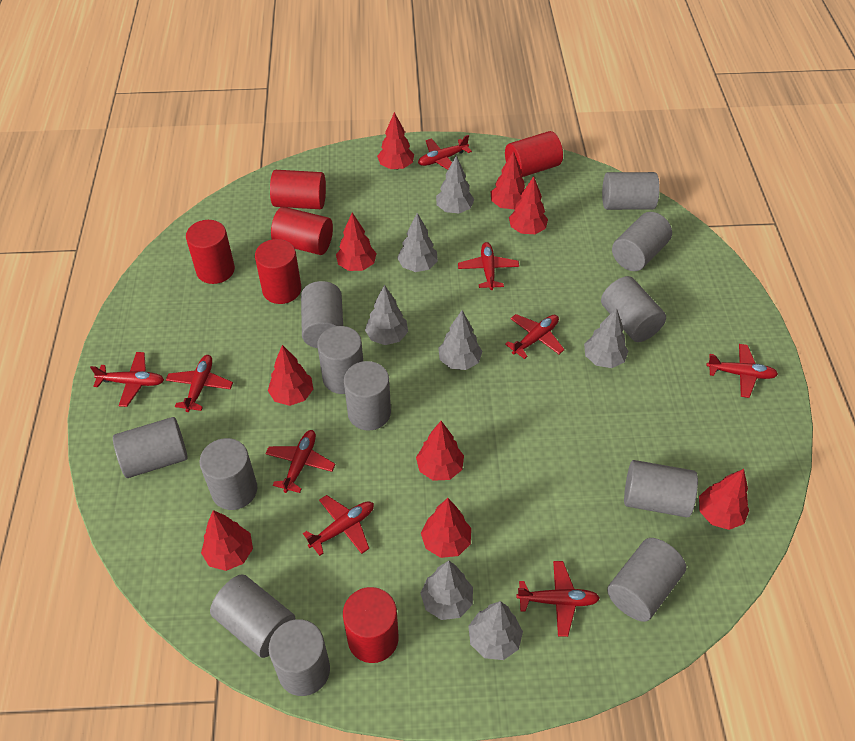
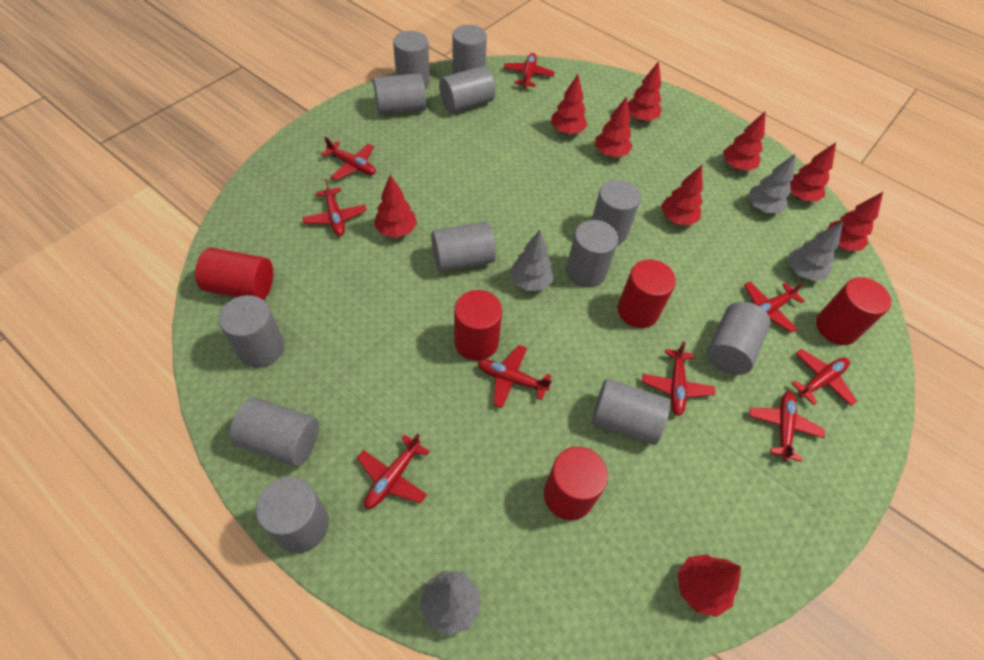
grey tree: [365,285,408,345] [397,213,438,272] [420,561,473,620] [436,155,474,214] [438,310,482,370] [468,601,523,660] [584,308,628,368] = 7 -> [420,571,481,636] [510,230,554,291] [748,153,796,213] [789,221,843,281] = 4
red cylinder: [186,220,235,284] [255,239,301,304] [270,170,326,209] [271,207,333,255] [343,587,399,663] [505,131,563,177] = 6 -> [195,248,273,300] [454,290,502,361] [544,447,608,520] [618,259,676,328] [816,277,891,345] = 5

